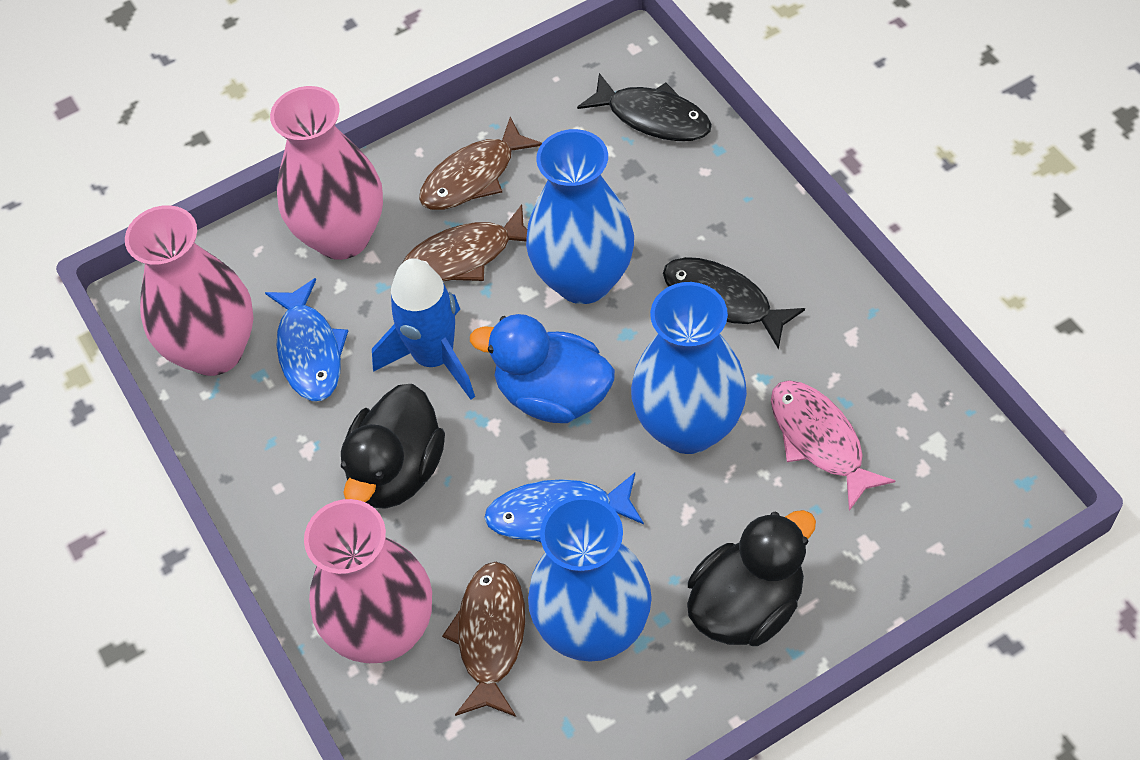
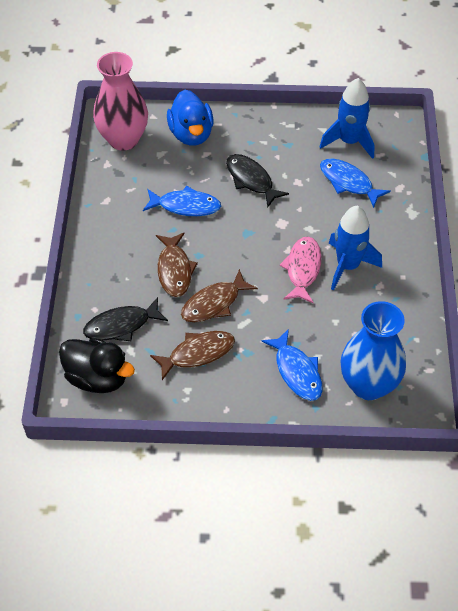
black duck: [341,384,445,509] [687,510,816,646] = 2 -> [59,338,135,393] = 1
blue fish: [265,278,348,401] [484,473,644,542] = 2 -> [143,186,221,216] [261,329,323,401] [320,159,391,208] = 3
blue rocket: [372,258,475,399] = 1 -> [320,78,374,159] [329,205,382,291] = 2
blue vase: [526,129,634,304] [528,496,652,662] [631,282,747,454] = 3 -> [340,301,406,400] = 1
pink vase: [125,205,254,376] [270,86,383,260] [304,499,432,663] = 3 -> [93,52,148,151] = 1

